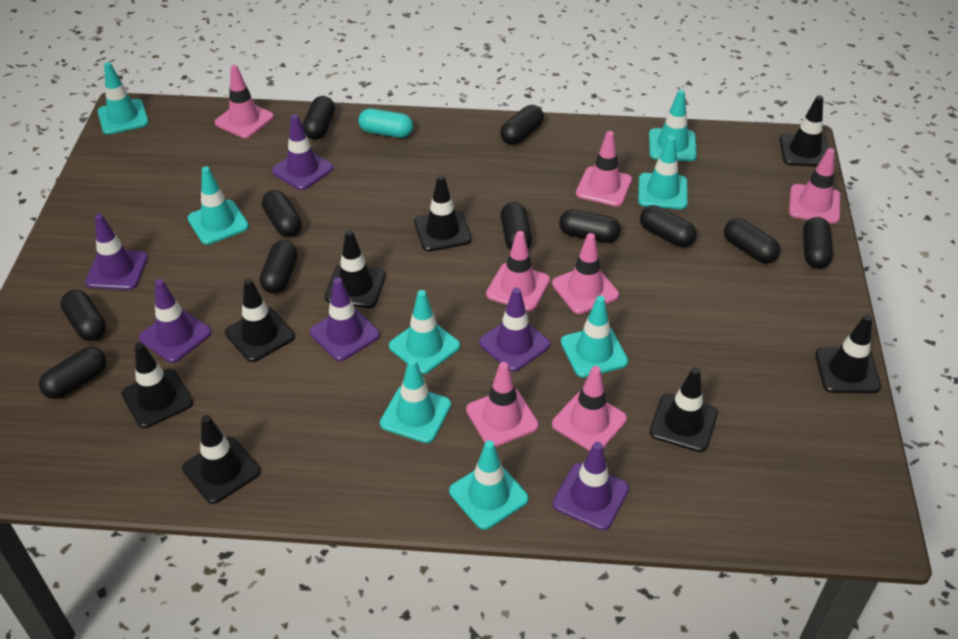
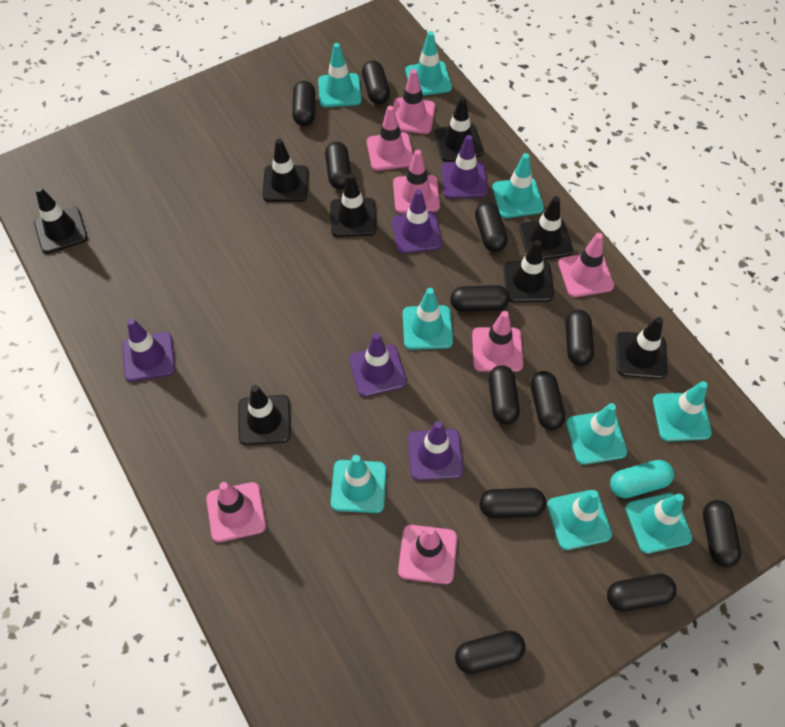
black capsule: [39,347,106,399] [60,290,106,341] [260,240,298,294] [262,190,302,237] [302,96,335,140] [500,105,544,145] [500,202,532,250] [559,210,621,243] [640,205,697,248] [724,218,780,264] [803,217,833,269] = 11 -> [292,81,315,126] [325,142,351,189] [362,60,390,104] [450,285,510,312] [455,630,526,674] [475,202,508,252] [479,488,546,518] [488,365,520,425] [530,371,565,430] [565,310,594,366] [607,574,677,612] [703,500,741,568] = 12
purple traffic cone: [85,214,148,290] [139,279,212,363] [272,114,334,190] [310,277,380,361] [479,287,550,372] [553,442,629,530] = 6 -> [122,318,175,382] [349,333,407,397] [392,189,442,254] [408,421,463,481] [441,135,488,199] = 5
turquoise traffic cone: [98,62,149,135] [187,166,249,245] [380,358,451,443] [389,290,460,374] [449,440,529,530] [561,296,629,378] [638,136,688,209] [649,90,697,161] = 8 -> [318,43,362,107] [331,455,386,513] [403,288,453,350] [406,31,452,96] [492,153,544,218] [547,490,612,550] [566,403,627,465] [625,493,692,554] [653,381,712,441] = 9

